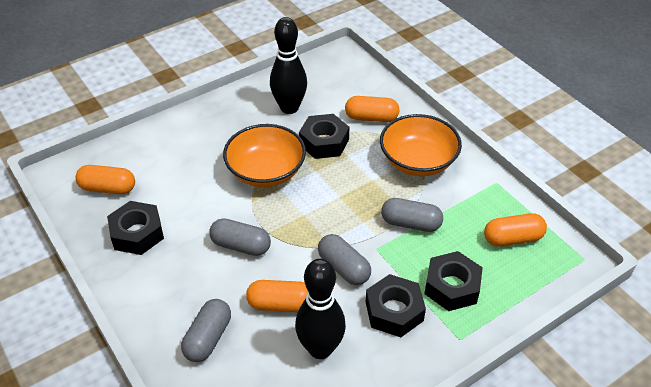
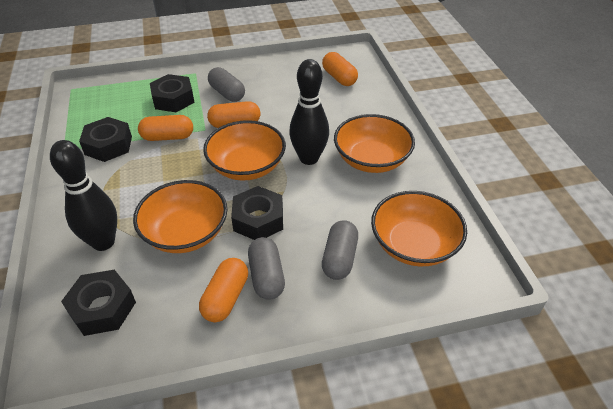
grey capsule: [181,299,231,362] [209,218,271,256] [318,234,371,285] [381,198,443,232] = 4 -> [208,67,245,102] [248,237,285,300] [322,220,358,280] = 3
orange bowl: [223,124,306,187] [380,114,462,176] = 2 -> [133,180,227,253] [203,120,286,181] [334,114,415,173] [371,191,467,267] = 4

